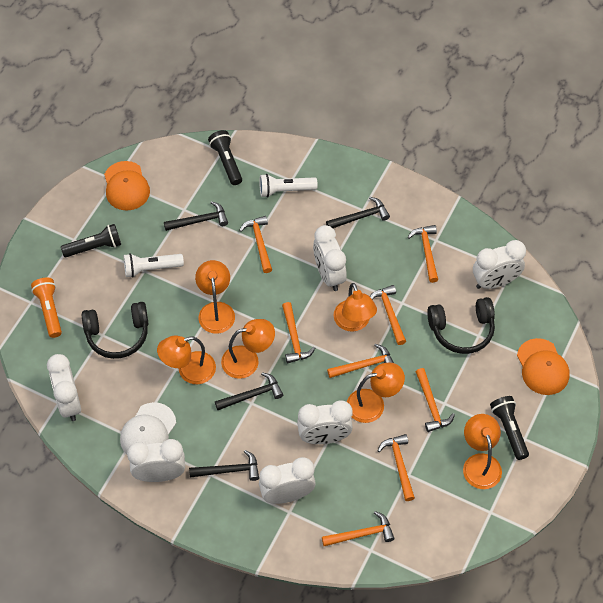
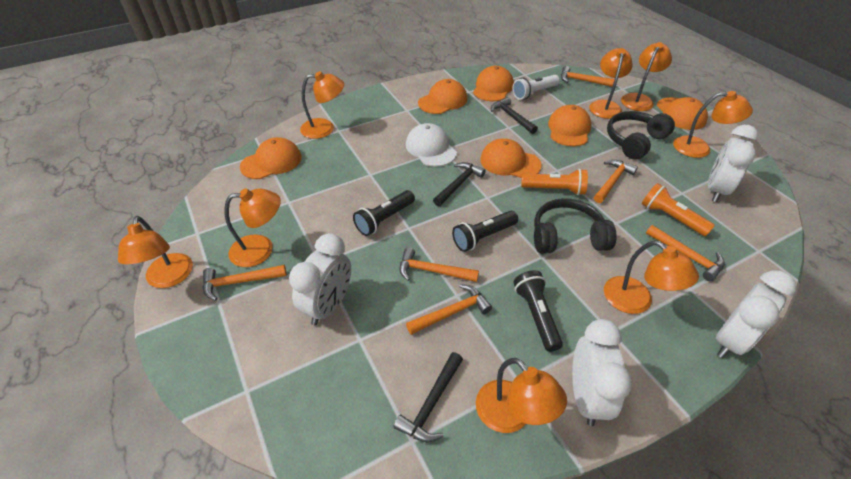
black hammer: [164,201,228,231] [189,450,259,481] [215,372,283,410] [326,197,390,228] = 4 -> [393,352,463,442] [433,162,486,206] [491,97,538,134] = 3
orange cap: [104,161,150,211] [517,338,569,395] = 2 -> [240,137,302,179] [418,79,467,114] [473,66,514,101] [480,138,542,178] [548,105,591,146] [657,97,708,130] = 6
orange flashlight: [31,278,62,338] = 1 -> [521,169,588,195] [642,183,715,236] = 2
orange hammer: [239,216,272,273] [282,302,315,363] [322,511,395,546] [327,344,394,378] [370,285,406,345] [377,434,415,501] [408,225,438,283] [416,368,455,432] = 8 -> [203,265,287,301] [399,247,479,282] [406,284,492,335] [561,66,615,87] [594,160,638,203] [646,225,724,282] = 6
orange lamp: [157,336,216,384] [195,260,235,334] [221,319,275,379] [333,283,377,332] [347,362,405,423] [463,414,502,489] = 6 -> [118,216,193,288] [224,188,281,267] [300,71,344,139] [476,358,567,433] [589,48,632,119] [604,241,699,314] [621,42,672,111] [673,91,753,158] = 8
white clock: [47,354,81,421] [127,439,185,482] [259,457,316,504] [297,400,353,444] [313,225,347,291] [473,240,526,289] = 6 -> [289,233,351,325] [572,319,632,426] [708,125,758,202] [716,270,796,358] = 4
white flashlight: [124,253,184,278] [260,174,318,198] = 2 -> [513,75,560,100] = 1

